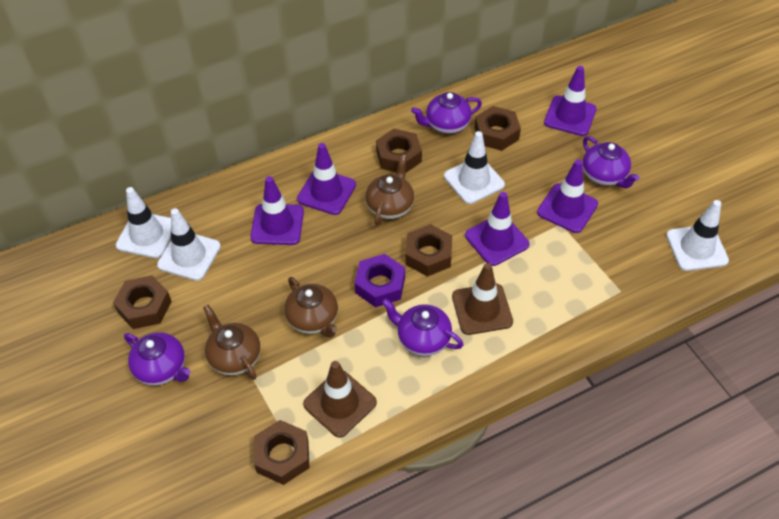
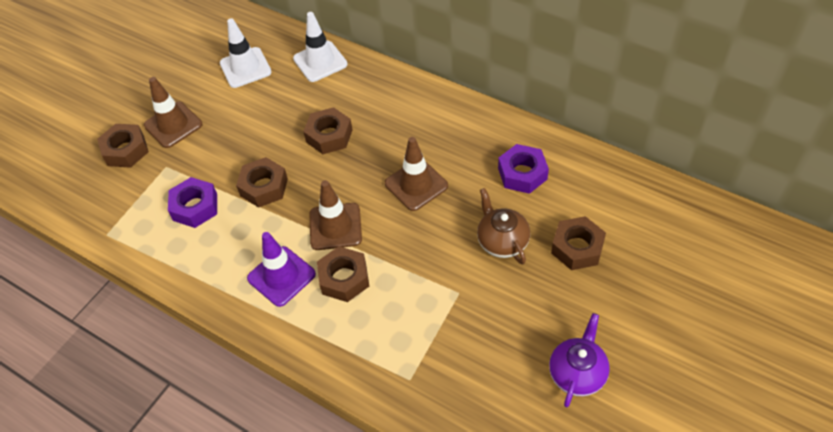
brown teapot: [203,305,261,380] [284,277,338,338] [365,154,414,225] = 3 -> [477,188,530,264] = 1
brown traffic cone: [303,361,377,438] [452,263,513,335] = 2 -> [144,77,202,148] [309,180,362,250] [385,137,448,211] = 3
purple nut: [355,254,405,307] = 1 -> [168,177,217,228] [498,144,549,194] = 2
purple teapot: [124,332,191,386] [382,298,463,356] [411,92,482,134] [582,136,640,188] = 4 -> [549,313,610,407] = 1
purple traffic cone: [250,176,304,245] [297,143,356,215] [465,192,529,266] [537,159,598,233] [544,66,597,136] = 5 -> [247,232,316,307] = 1
white traffic cone: [116,187,171,258] [157,208,221,281] [444,131,505,204] [666,200,729,271] = 4 -> [220,18,271,88] [293,12,347,82] = 2

